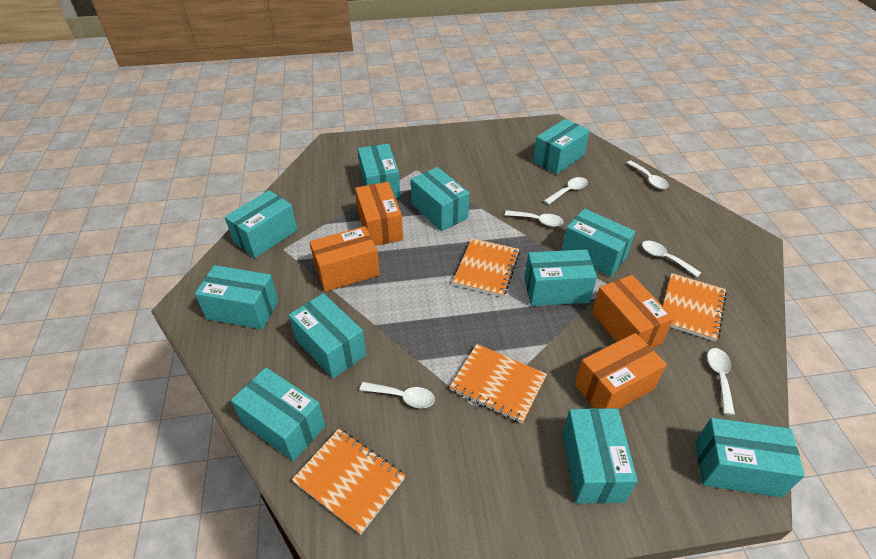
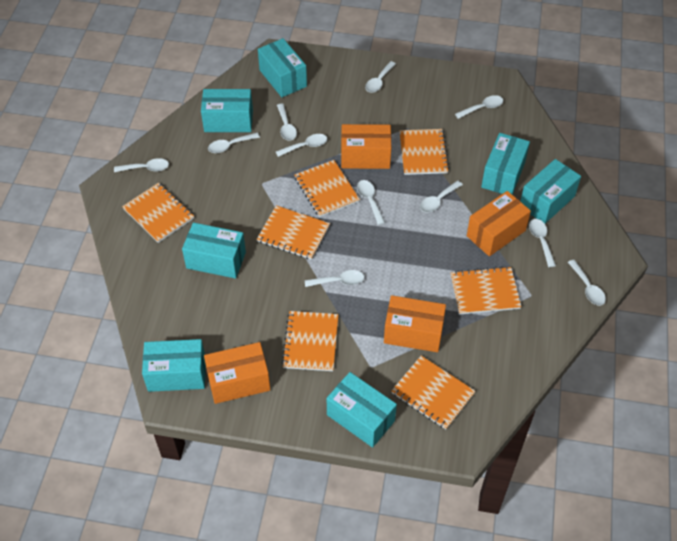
orange notebook: [292,429,406,535] [450,344,547,423] [453,238,520,297] [663,273,727,341] = 4 -> [122,183,194,243] [257,205,330,260] [282,311,338,371] [295,160,360,217] [391,356,476,429] [399,129,449,175] [451,266,521,315] = 7
turquoise box: [195,265,279,329] [225,190,297,258] [231,367,325,461] [289,293,366,379] [358,144,400,198] [411,167,469,231] [524,249,597,306] [533,119,590,174] [561,208,635,277] [562,408,638,504] [695,418,805,497] = 11 -> [142,339,206,392] [182,223,246,279] [201,89,253,132] [258,38,307,97] [327,372,397,448] [481,133,530,195] [521,159,581,224] = 7
white spoon: [360,382,435,408] [505,210,564,227] [544,177,588,205] [626,161,669,189] [642,241,702,277] [707,348,735,415] = 6 -> [114,158,169,172] [208,132,260,153] [276,134,327,157] [277,104,297,141] [305,270,364,287] [357,180,385,225] [365,61,396,93] [420,181,463,213] [455,95,503,119] [529,219,556,267] [568,260,606,306] = 11

